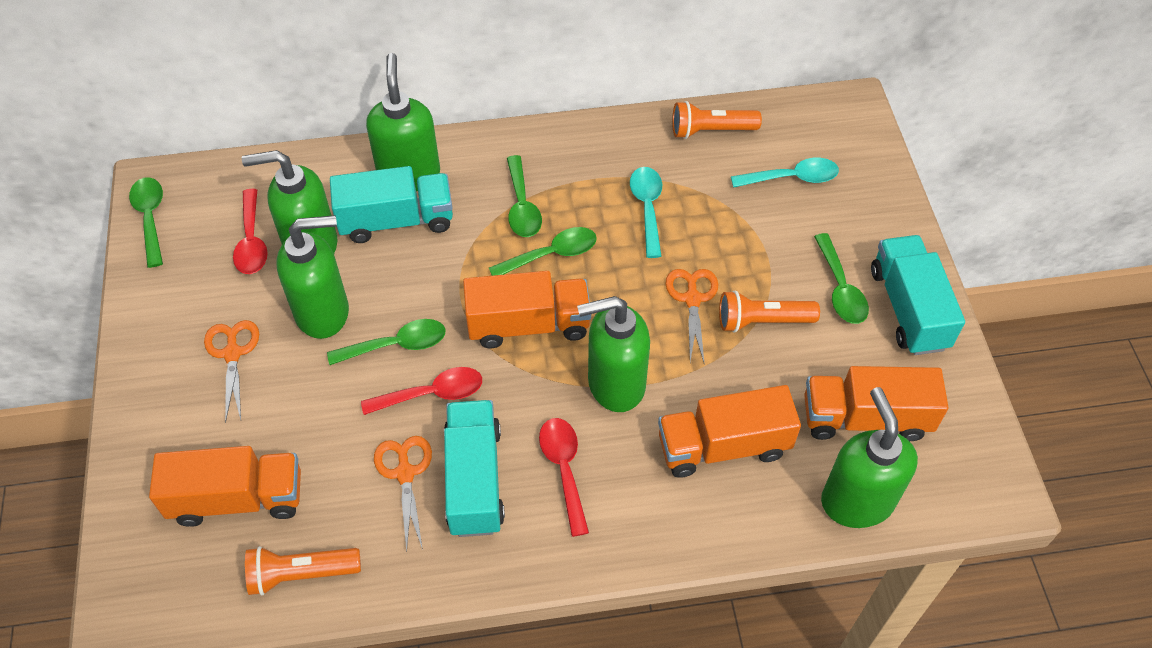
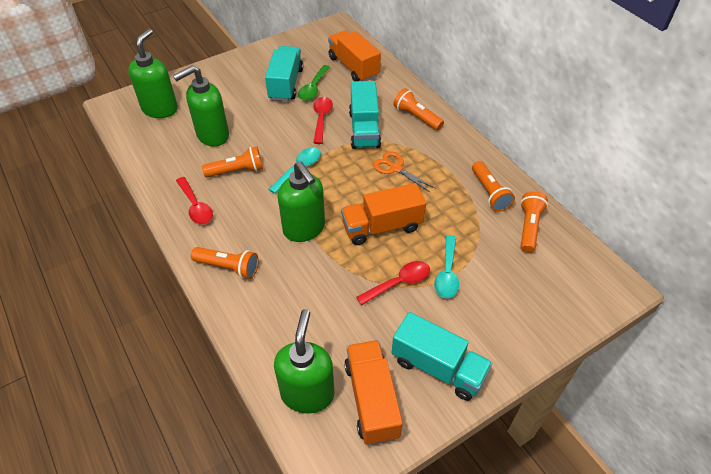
green soap dispenser: [242,150,337,253] [277,215,349,339] [366,53,440,191] [577,296,650,412] [821,387,918,528] = 5 -> [128,29,178,118] [173,65,229,147] [274,309,334,413] [278,162,325,242] = 4
green spoon: [129,177,163,268] [327,319,445,365] [489,227,597,276] [507,155,542,237] [814,233,869,324] = 5 -> [298,65,330,101] = 1
orange flashlight: [245,546,361,595] [672,101,762,139] [719,290,820,332] = 3 -> [191,247,259,279] [202,147,263,177] [393,88,444,130] [472,161,515,212] [520,191,548,253] = 5
orange scissors: [204,320,259,423] [374,436,432,552] [666,269,718,362] = 3 -> [373,151,436,193] = 1
orange truck: [149,446,301,527] [463,271,591,348] [658,385,801,478] [804,366,949,441] = 4 -> [328,30,381,81] [341,183,426,245] [344,340,403,445] = 3

